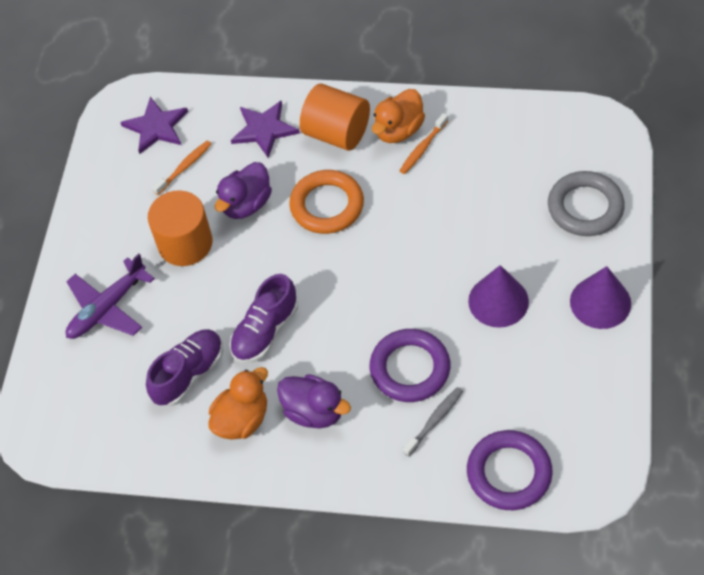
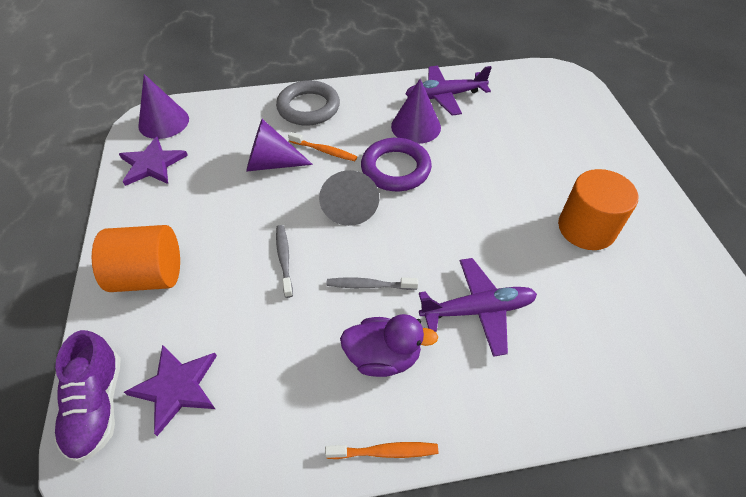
grey cone: none = 0 -> [319,170,379,226] = 1
grey toothbrush: [403,387,463,457] = 1 -> [276,225,293,298] [326,277,418,290] = 2
orange duck: [208,367,268,440] [372,89,425,143] = 2 -> none = 0
orange ring: [289,170,364,234] = 1 -> none = 0
purple cone: [468,265,529,328] [570,266,631,329] = 2 -> [138,74,189,139] [246,119,313,172] [391,79,441,144] = 3
purple duck: [215,162,272,219] [277,374,351,428] = 2 -> [340,314,438,377] = 1
purple plane: [66,254,155,339] = 1 -> [405,66,492,116] [419,258,537,357] = 2
purple ring: [370,329,450,402] [467,430,552,510] = 2 -> [361,138,432,191] = 1
purple shoe: [146,329,223,406] [230,274,298,363] = 2 -> [54,330,121,463] = 1

